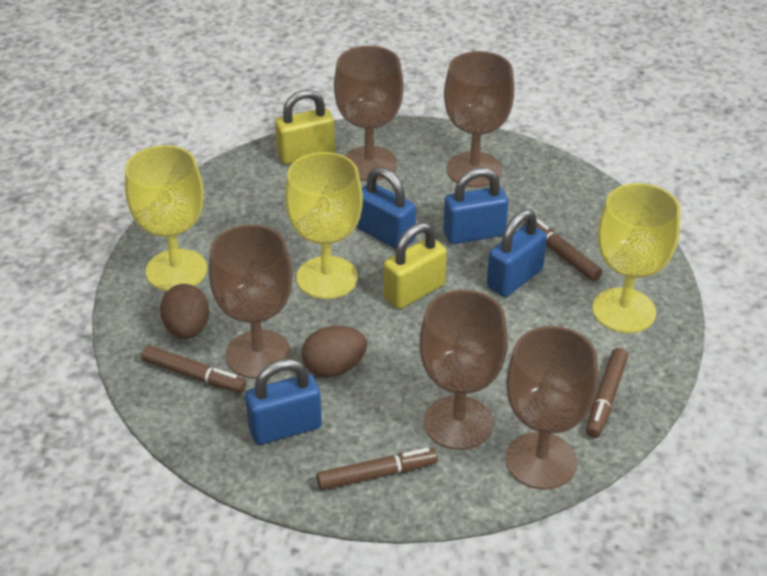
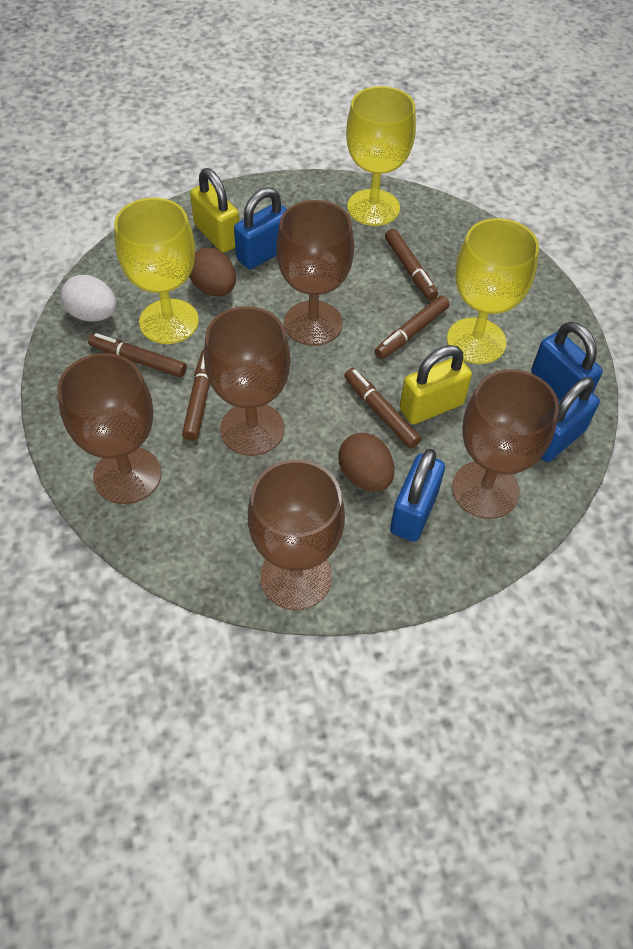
brown marker: [141,345,246,393] [316,448,438,490] [524,218,603,281] [586,348,628,438] = 4 -> [88,333,187,378] [182,350,210,441] [344,368,421,449] [375,295,450,359] [385,229,438,300] = 5
white egg: none = 0 -> [61,275,117,322] = 1

